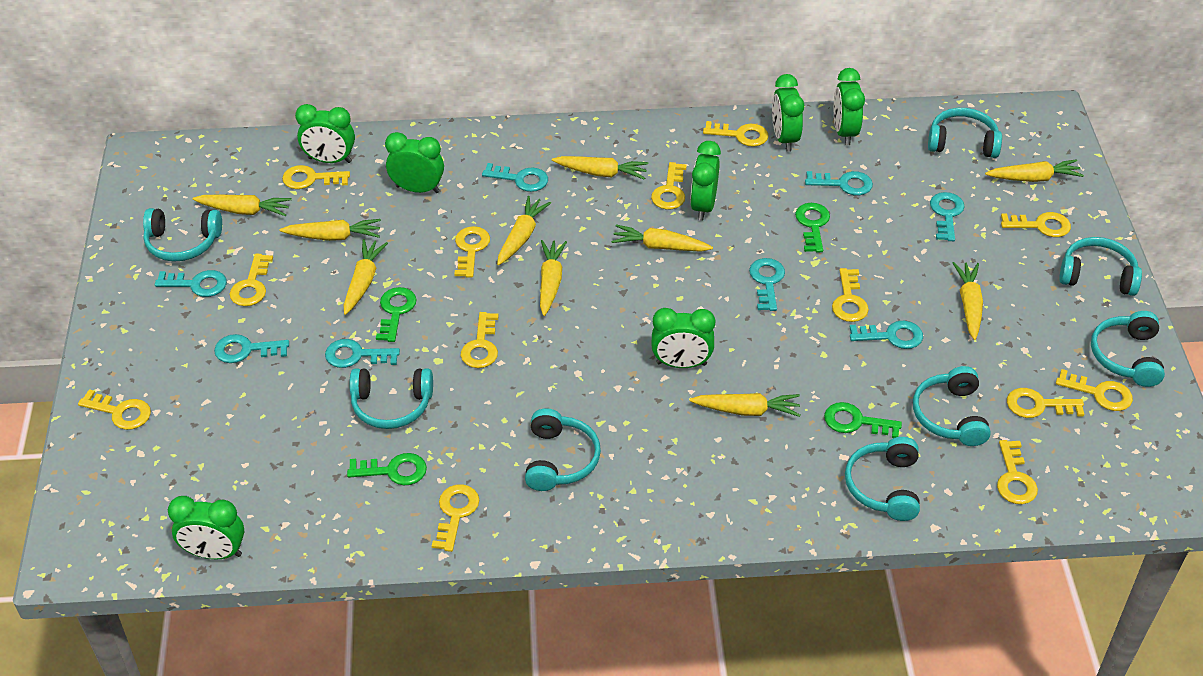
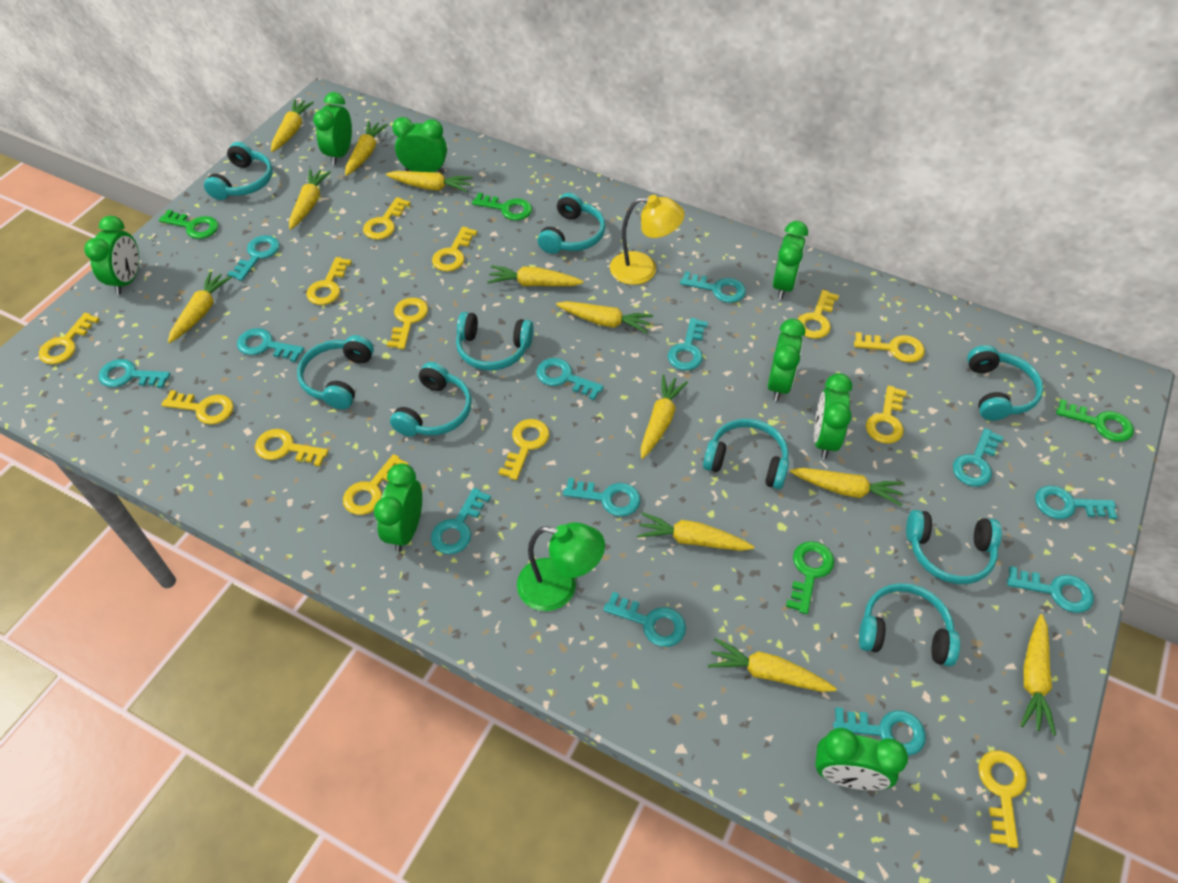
green clock: [168,496,245,559] [295,104,355,163] [385,132,444,193] [652,308,715,368] [690,141,721,221] [772,74,804,152] [834,68,865,145] = 7 -> [84,216,139,295] [313,92,352,165] [374,463,422,552] [392,117,447,174] [768,319,805,401] [773,221,808,299] [814,373,852,459] [815,728,908,790] = 8
green lamp: none = 0 -> [517,522,605,611] = 1
turquoise headphones: [143,208,222,262] [349,368,433,429] [525,408,601,491] [845,437,920,521] [913,366,991,446] [928,108,1002,158] [1059,237,1142,296] [1091,311,1165,387] = 8 -> [204,142,273,200] [297,335,374,409] [390,362,472,437] [456,312,534,370] [538,193,605,254] [703,419,789,489] [859,583,960,666] [906,510,1002,584] [967,345,1044,421] = 9
turquoise key: [155,270,227,297] [214,334,289,363] [325,339,400,368] [482,163,548,192] [749,258,785,311] [805,171,873,196] [850,321,923,349] [930,192,964,241] = 8 -> [98,359,170,388] [228,235,280,281] [237,328,304,362] [431,488,491,554] [536,358,604,400] [563,478,641,517] [603,592,686,647] [668,318,708,371] [680,271,746,303] [833,707,926,756] [953,428,1003,487] [1007,566,1094,613] [1035,486,1118,519] = 13
yellow carrot: [193,195,292,216] [280,219,381,241] [343,239,388,315] [497,196,551,265] [540,240,567,316] [552,156,648,180] [611,224,713,252] [689,393,800,417] [953,262,983,340] [985,159,1084,182] = 10 -> [168,271,232,343] [271,99,314,152] [289,169,331,230] [345,121,388,176] [386,171,473,192] [487,265,584,286] [556,301,653,334] [637,512,754,551] [641,375,688,459] [708,638,837,692] [790,468,904,506] [1020,614,1056,736] = 12
yellow lamp: none = 0 -> [610,195,685,285] = 1

